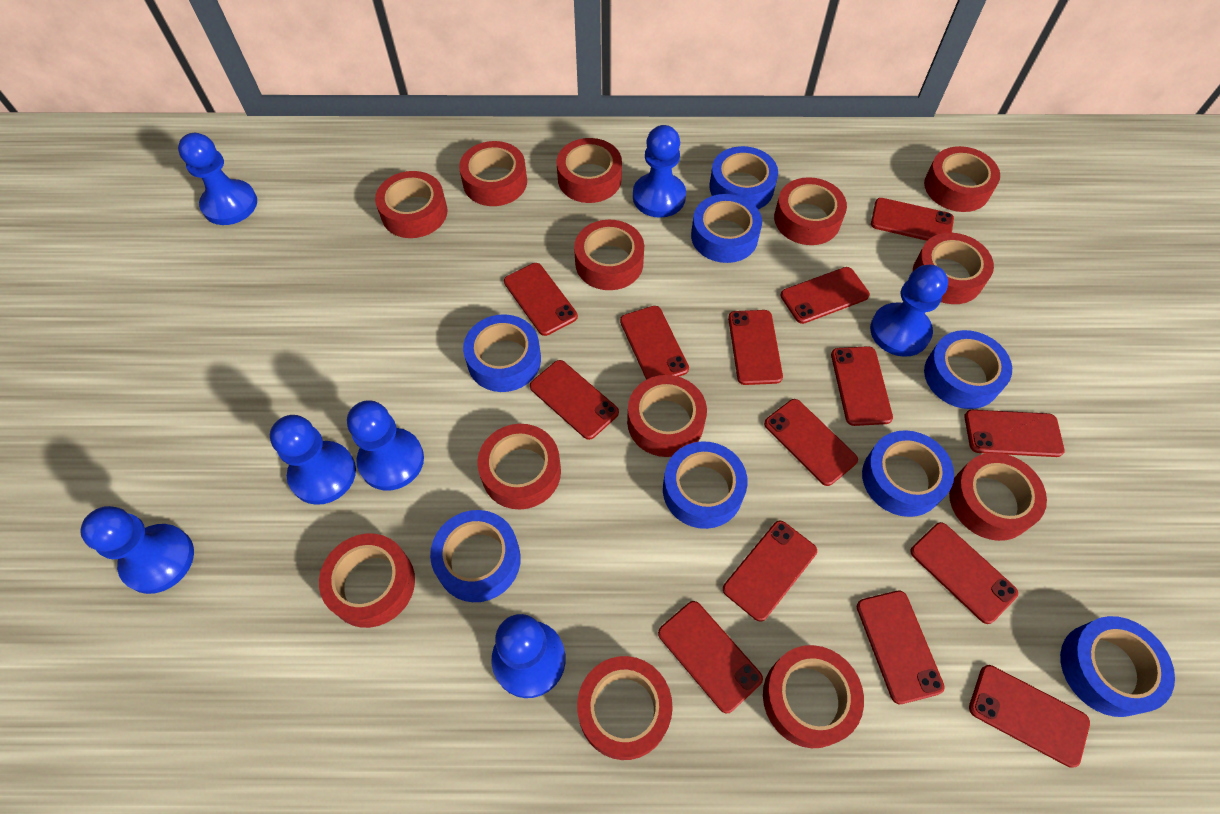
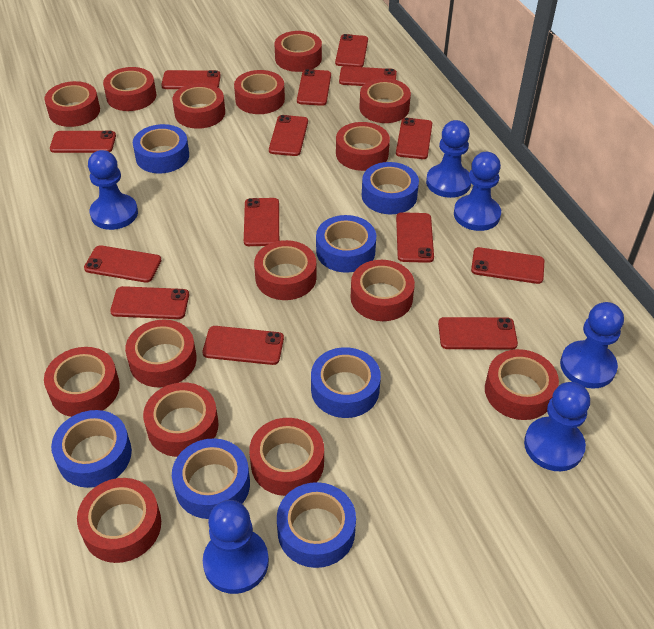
blue pawn: [80,506,194,594] [178,133,257,225] [270,415,356,505] [347,400,424,490] [492,614,566,698] [633,125,686,218] [870,265,948,357] = 7 -> [88,150,138,230] [203,500,269,594] [426,120,471,198] [454,152,501,231] [524,382,590,471] [560,302,624,389] = 6
blue tape: [430,510,521,602] [463,314,541,392] [663,441,748,529] [691,194,762,263] [709,146,778,209] [862,430,954,517] [924,330,1012,409] [1060,616,1175,717] = 8 -> [51,410,132,488] [133,124,189,174] [172,438,250,519] [277,482,356,568] [311,347,381,418] [316,215,376,273] [362,162,419,214] = 7
red tape: [319,534,415,628] [375,171,447,238] [459,141,527,206] [477,424,561,509] [557,138,622,203] [574,220,644,290] [577,656,673,760] [627,375,707,457] [763,645,864,748] [774,177,847,245] [913,233,994,304] [924,146,1000,212] [949,453,1047,541] = 13 -> [44,347,120,417] [45,81,100,127] [77,478,161,563] [103,67,156,111] [125,319,197,387] [143,382,219,457] [172,83,225,129] [234,70,285,114] [249,418,324,496] [254,240,316,300] [275,31,322,72] [336,122,390,171] [350,260,415,321] [360,78,411,123] [485,349,559,420] = 15

